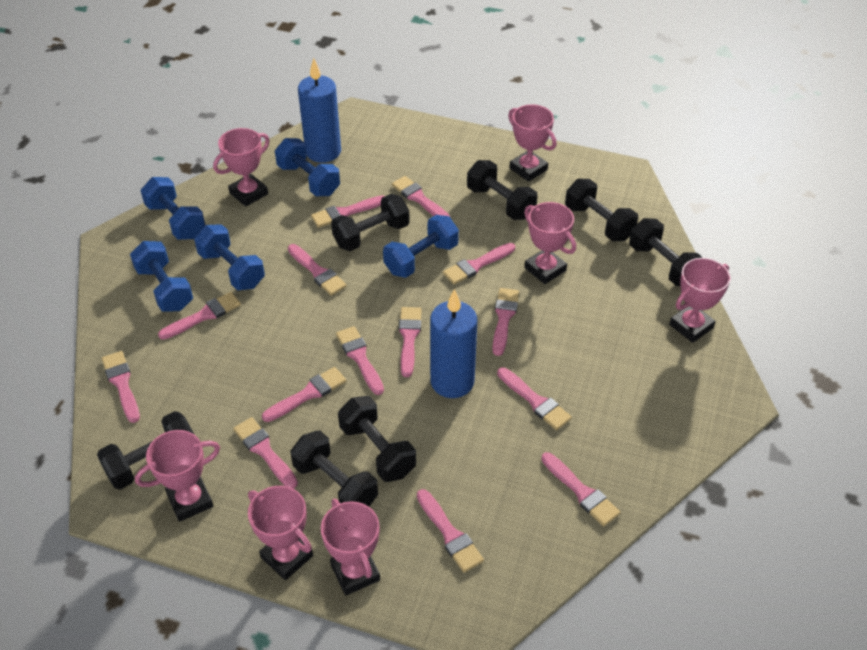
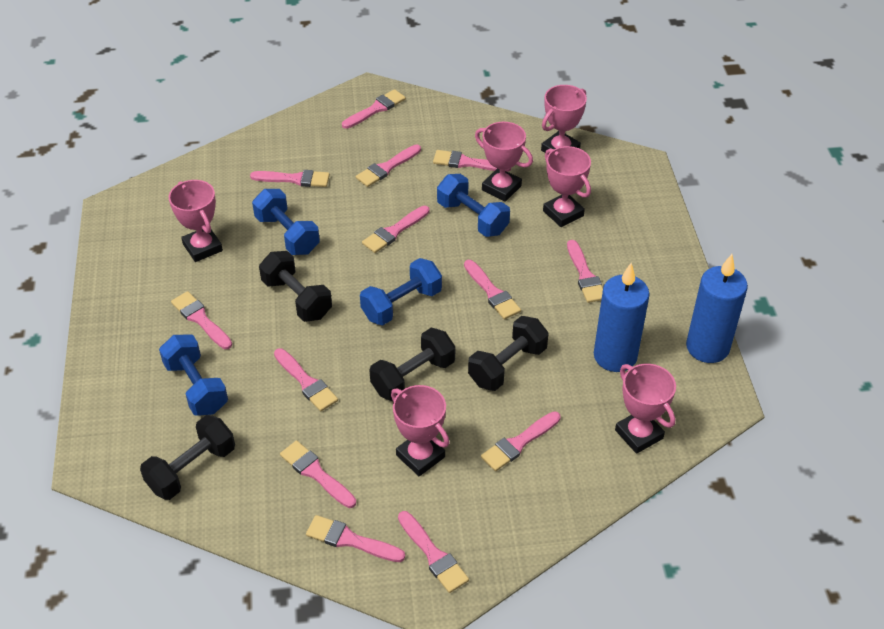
black dumbbell: [97,411,195,490] [291,431,378,506] [331,194,410,251] [338,396,416,482] [467,160,538,220] [565,179,638,241] [629,218,703,286] = 7 -> [140,415,235,500] [259,251,332,322] [370,328,455,401] [468,316,549,391] = 4
blue dumbbell: [130,241,193,312] [140,177,205,240] [194,224,265,291] [275,138,340,196] [383,215,459,278] = 5 -> [159,334,228,416] [252,189,320,255] [360,258,442,325] [437,174,510,237] = 4
pink brush: [102,351,140,423] [158,292,241,340] [233,417,298,489] [262,367,346,422] [288,244,347,296] [311,195,385,228] [336,326,384,395] [392,176,450,217] [399,307,422,377] [417,489,484,573] [443,243,515,285] [492,288,519,356] [497,367,572,430] [541,452,621,527] = 14 -> [171,291,232,349] [250,170,330,187] [274,348,338,411] [280,440,356,508] [306,515,405,562] [342,89,406,129] [356,145,421,187] [362,206,430,253] [398,511,469,593] [433,150,511,172] [464,260,521,319] [481,411,561,471] [567,240,603,303] = 13
pink trophy: [135,430,220,522] [213,128,270,207] [248,486,313,580] [321,499,380,596] [508,104,556,182] [524,202,576,284] [669,258,731,343] = 7 -> [169,180,223,262] [391,385,449,476] [475,122,533,202] [541,85,587,153] [543,146,591,227] [615,364,676,454] = 6

